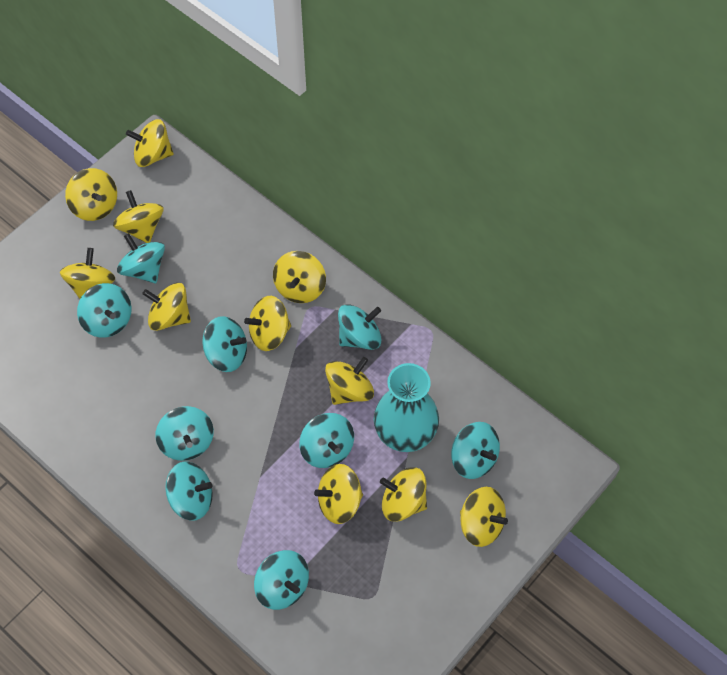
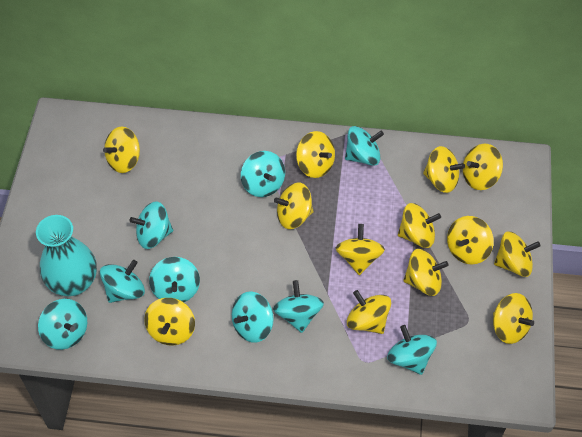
yellow spinning top: [60,248,115,299] [65,168,117,221] [113,190,164,243] [126,119,174,167] [142,283,191,331] [244,296,291,351] [273,251,326,303] [314,464,363,524] [325,357,374,405] [380,467,427,522] [460,487,508,547] = 11 -> [103,126,140,173] [144,298,195,345] [274,183,314,229] [296,131,335,178] [336,224,385,275] [347,290,391,334] [398,203,441,248] [403,249,449,296] [423,146,465,193] [447,216,494,265] [463,144,503,190] [493,293,534,344] [494,231,541,277] = 13

